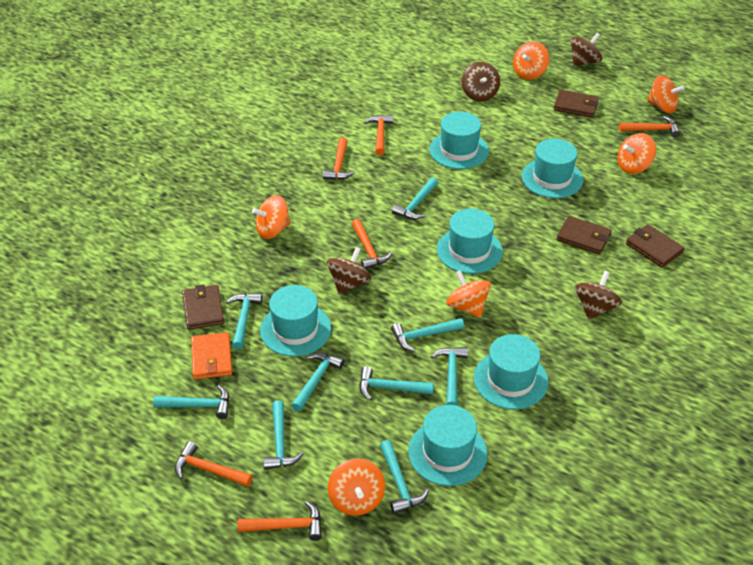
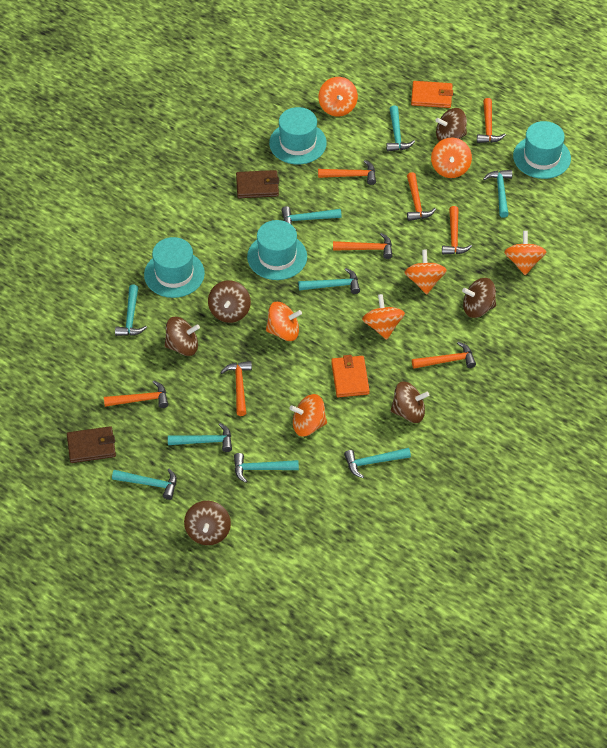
brown spinning top: [327,247,371,295] [461,62,500,101] [571,33,602,67] [575,271,622,320] = 4 -> [165,317,200,356] [184,501,231,545] [208,280,251,323] [391,381,429,423] [435,108,467,142] [462,278,496,318] = 6
brown wallet: [182,284,224,330] [554,90,599,118] [557,216,612,255] [626,224,685,268] = 4 -> [67,426,116,463] [236,170,279,198] = 2
orange hammer: [175,441,253,487] [237,501,322,541] [323,137,355,180] [352,219,392,269] [364,115,393,156] [619,116,680,137] = 6 -> [104,381,168,408] [220,361,252,416] [318,160,376,185] [333,233,392,259] [407,172,436,221] [412,342,476,369] [442,206,472,255] [477,98,506,143] = 8
orange spinning top: [252,195,291,239] [328,459,385,516] [446,270,491,318] [513,41,549,80] [617,133,656,174] [647,75,685,113] = 6 -> [266,302,302,341] [289,394,327,436] [318,77,358,117] [362,294,405,340] [404,250,447,294] [431,138,472,178] [504,231,546,275] = 7
orange wallet: [191,332,232,380] = 1 -> [331,355,370,397] [411,81,453,108] = 2
turquoise hat: [260,285,331,356] [408,405,488,486] [429,112,489,169] [437,209,503,274] [474,334,549,409] [522,139,583,198] = 6 -> [144,237,205,298] [247,220,307,280] [269,107,327,164] [513,121,571,179] = 4

